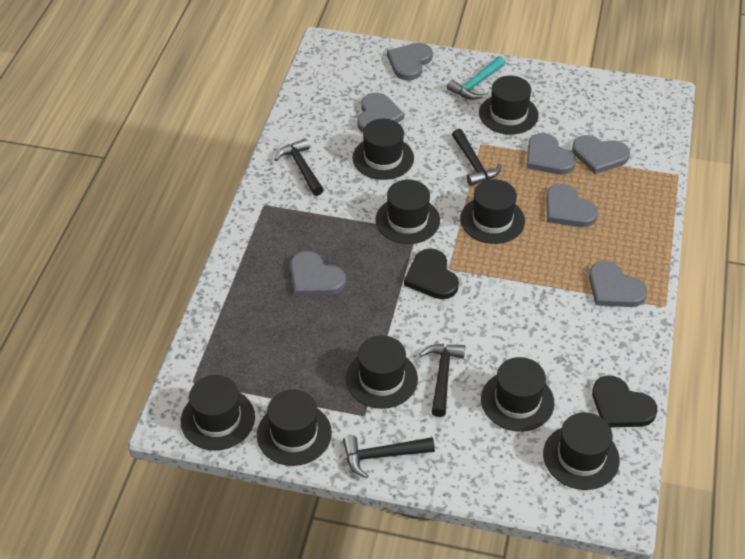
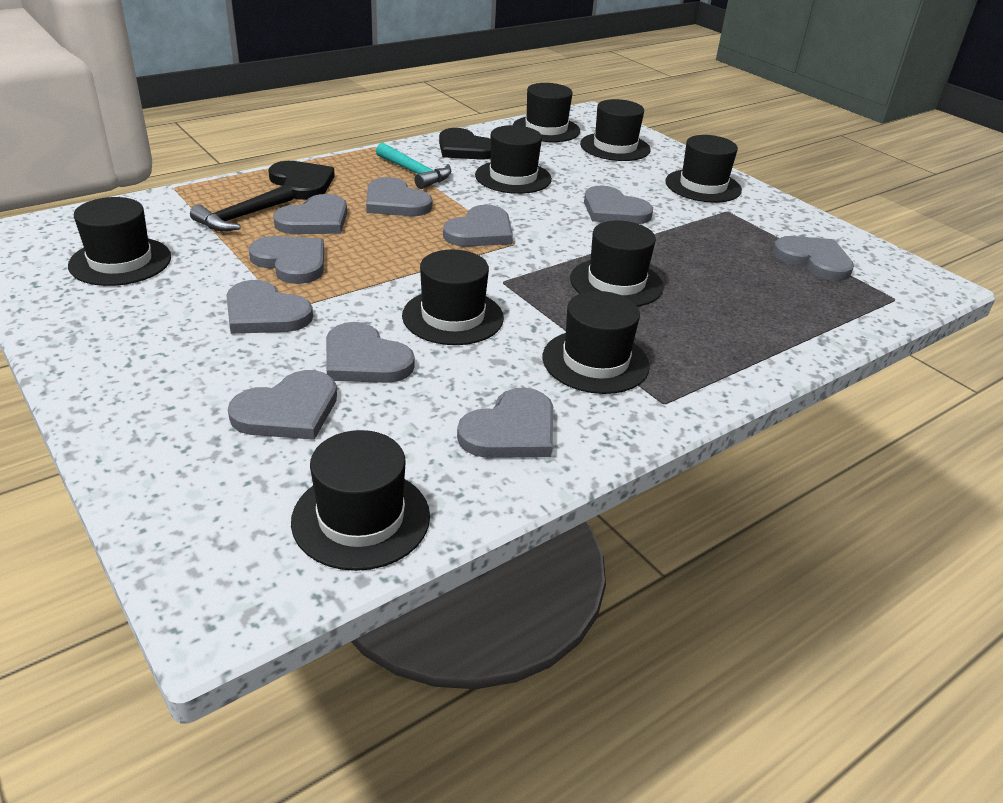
black hammer: [274,138,324,196] [343,435,435,479] [419,344,465,417] [452,129,502,186] = 4 -> [190,185,294,231] = 1
grey heart: [290,251,346,296] [357,93,404,132] [387,43,433,80] [526,133,576,174] [546,184,598,227] [572,135,630,174] [589,261,647,307] = 7 -> [226,280,313,334] [228,370,337,440] [249,236,324,284] [273,194,347,234] [326,322,415,383] [366,177,432,216] [443,205,513,247] [457,387,553,458] [584,185,653,224] [773,236,854,281] = 10

